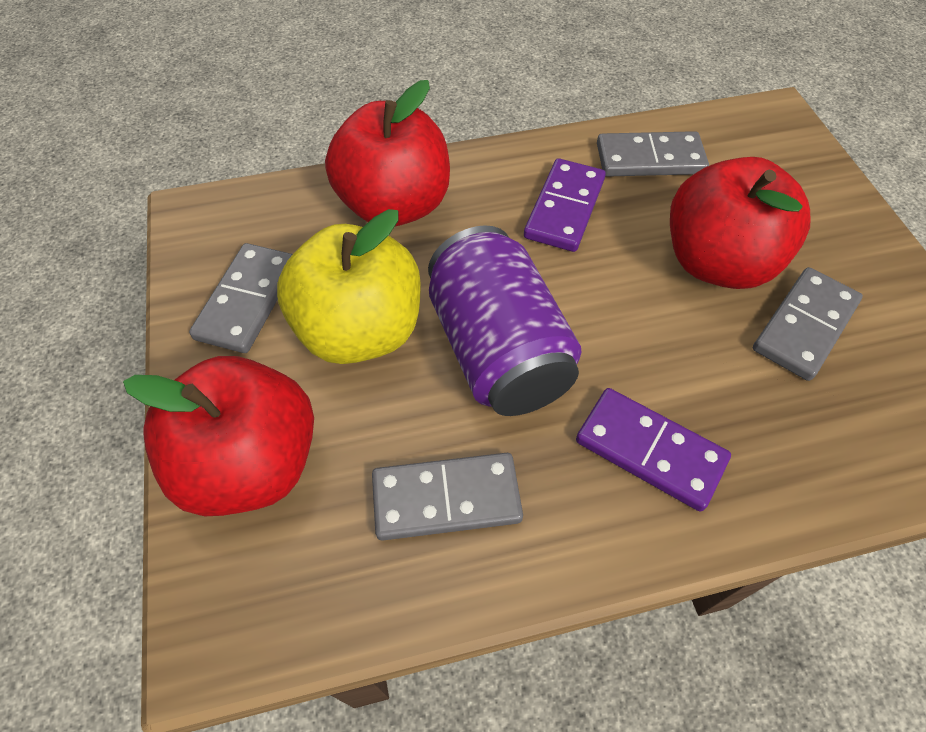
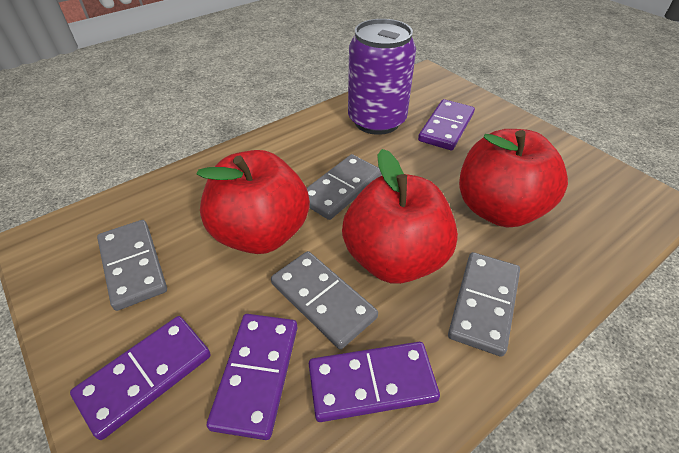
purple domino: [524,158,606,252] [576,388,731,512] = 2 -> [70,316,211,440] [207,314,297,440] [309,342,440,422] [418,99,475,150] = 4
yellow apple: [277,209,421,364] = 1 -> none = 0

